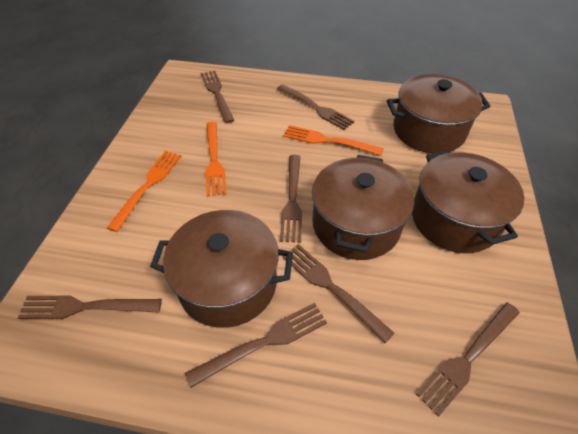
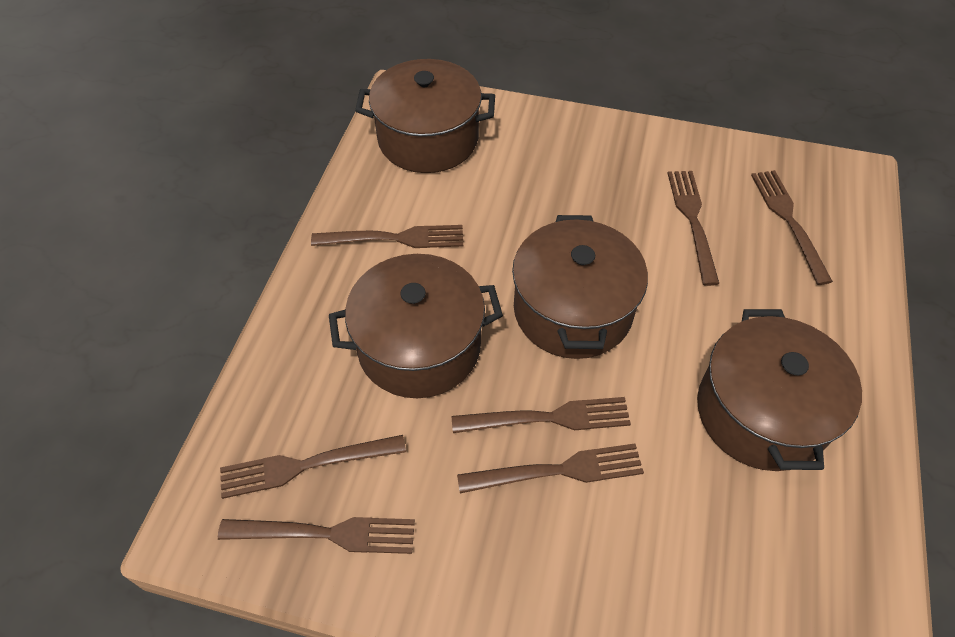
orange fork: [107,151,181,232] [205,122,226,196] [283,125,384,156] = 3 -> none = 0

